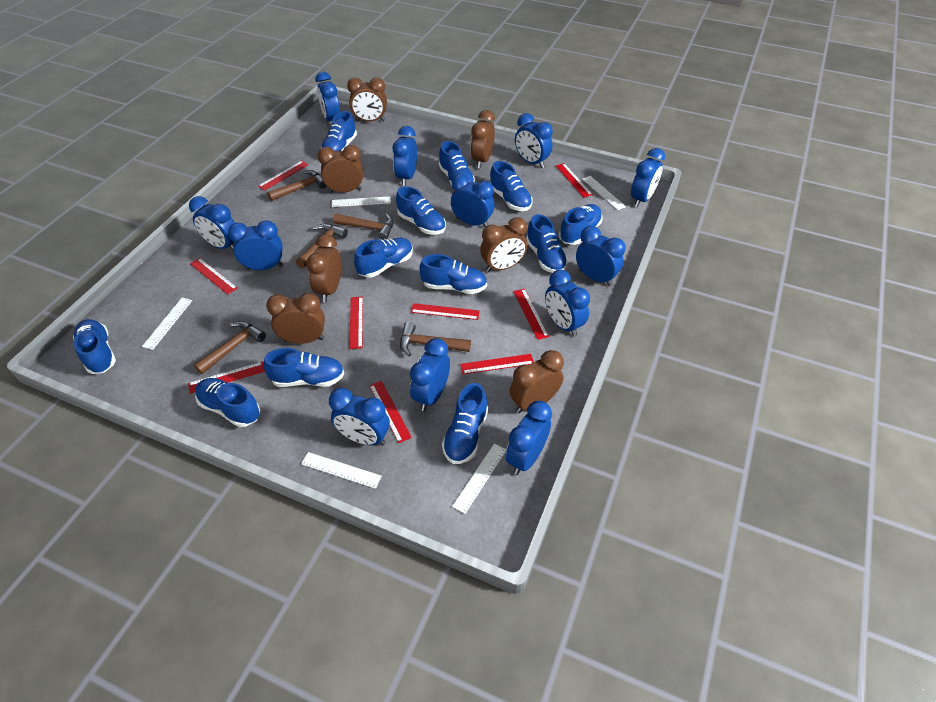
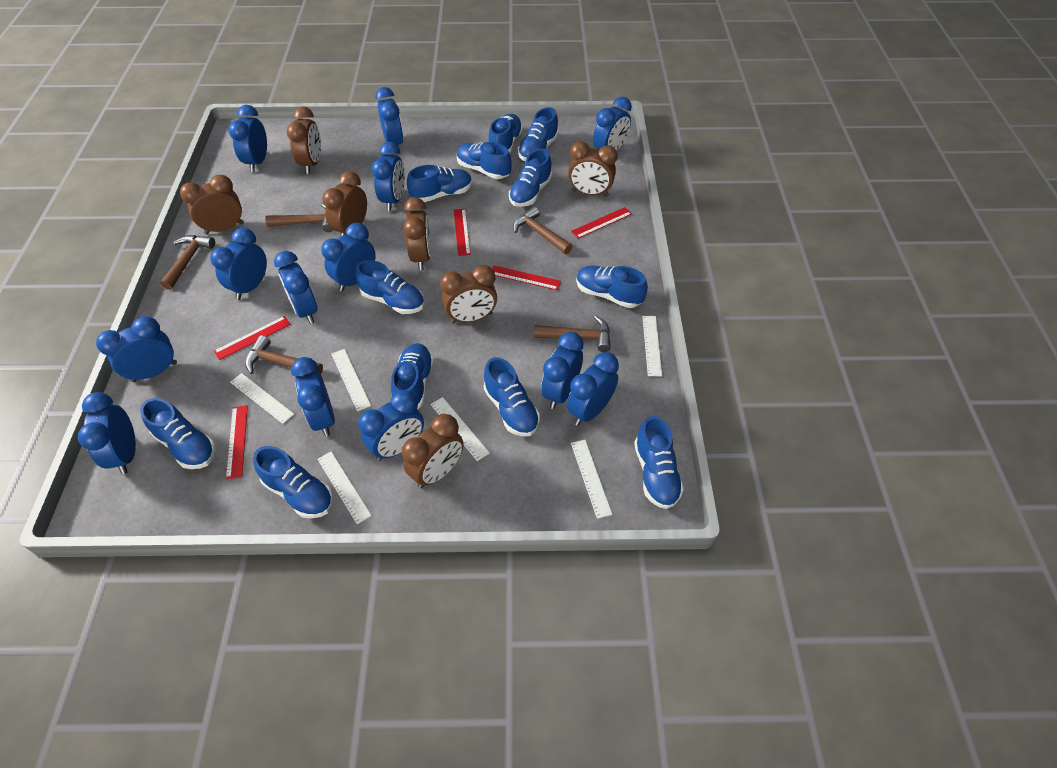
blue clock: [189,196,235,250] [228,220,283,270] [315,72,341,121] [329,388,390,446] [393,126,417,186] [410,338,450,411] [451,174,495,227] [506,401,552,475] [515,113,553,168] [545,270,590,337] [576,226,626,286] [631,148,665,207] = 12 -> [78,392,136,474] [96,316,177,382] [210,228,267,300] [228,105,267,172] [274,251,318,324] [291,357,335,437] [321,223,376,291] [358,390,424,461] [372,142,405,211] [375,87,404,145] [541,332,584,409] [567,352,619,426] [593,97,632,151] = 13
red ruler: [188,362,265,394] [190,258,238,294] [258,161,308,191] [349,297,363,349] [369,381,412,443] [411,303,480,320] [460,354,533,374] [513,289,549,340] [556,163,593,198] = 9 -> [214,316,291,360] [226,405,248,479] [454,209,471,256] [492,266,561,290] [571,207,632,238] = 5
white ruler: [142,298,192,350] [301,452,382,489] [332,196,391,207] [452,443,506,514] [583,176,626,210] = 5 -> [230,373,294,424] [317,451,372,524] [331,349,371,411] [431,397,490,461] [571,440,612,519] [642,316,662,376] = 6

